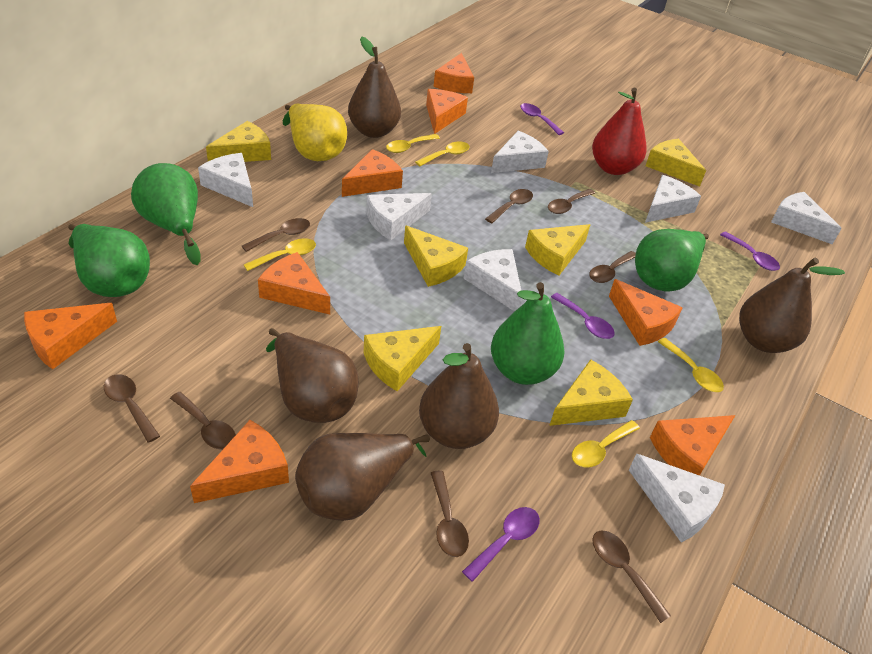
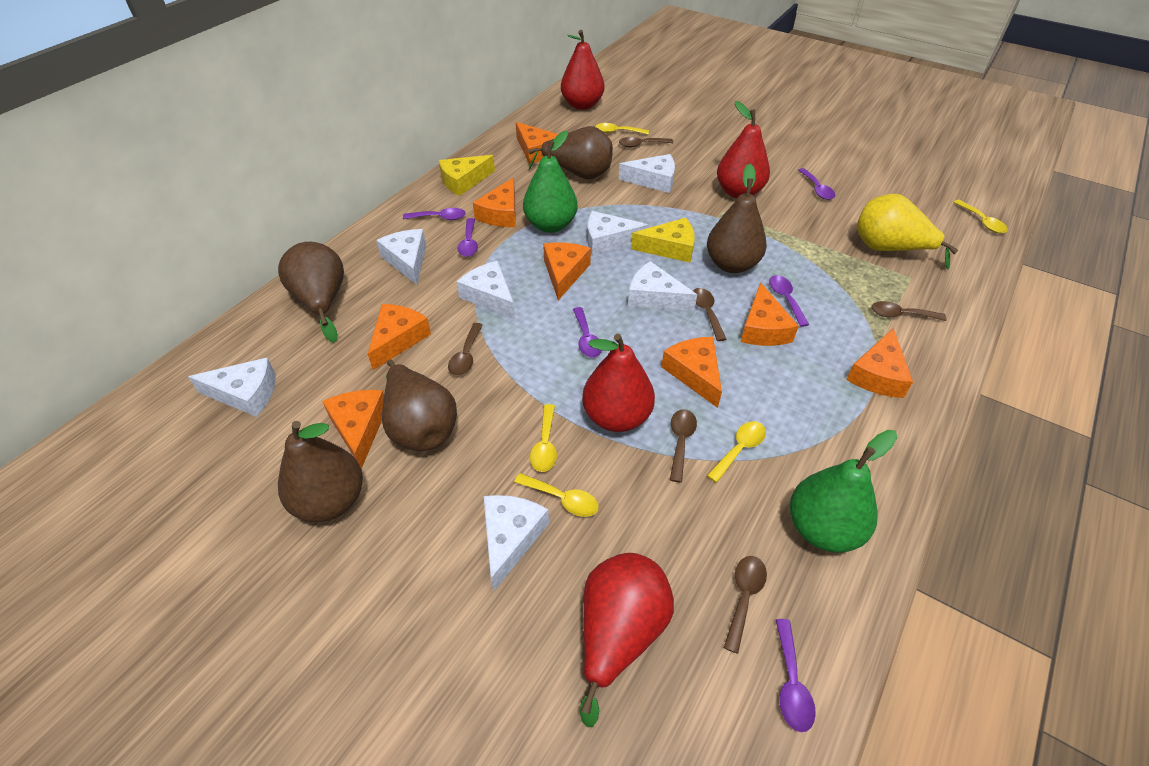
brown spoon: [104,374,160,443] [170,392,236,450] [242,218,310,252] [431,470,469,557] [485,189,533,223] [548,189,595,214] [589,251,636,283] [592,531,671,623] = 8 -> [448,323,483,376] [619,137,673,148] [670,409,697,483] [693,288,726,341] [724,556,767,654] [871,301,946,321] = 6
green pear: [68,224,150,297] [131,163,200,265] [491,282,565,385] [635,229,709,291] = 4 -> [523,131,578,233] [790,430,897,553] = 2
purple spoon: [462,507,540,582] [520,103,564,135] [551,293,615,339] [720,231,780,271] = 4 -> [403,208,466,220] [457,218,478,257] [573,307,602,357] [769,275,809,327] [776,619,816,732] [798,168,835,200] = 6
red pear: [592,87,647,175] = 1 -> [561,30,604,110] [580,553,674,727] [582,334,655,432] [717,101,770,198] = 4
yellow cheese: [206,121,271,162] [363,326,441,391] [404,225,468,287] [525,224,590,276] [549,359,633,426] [646,139,706,187] = 6 -> [439,155,495,196] [631,218,695,262] = 2

